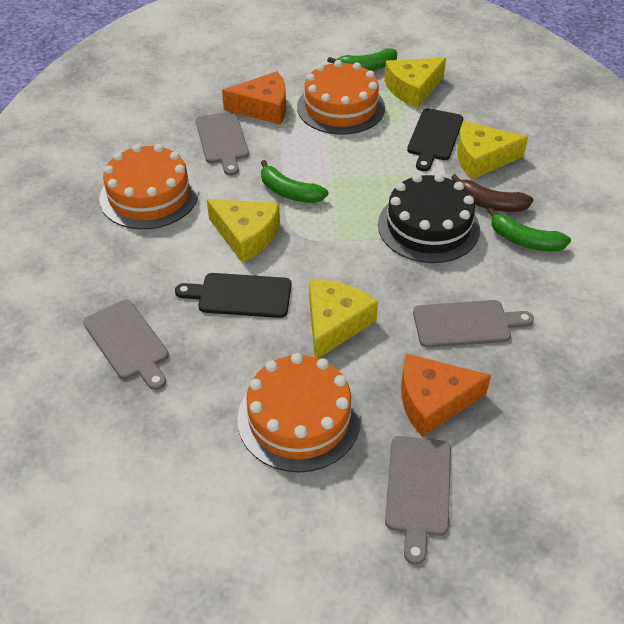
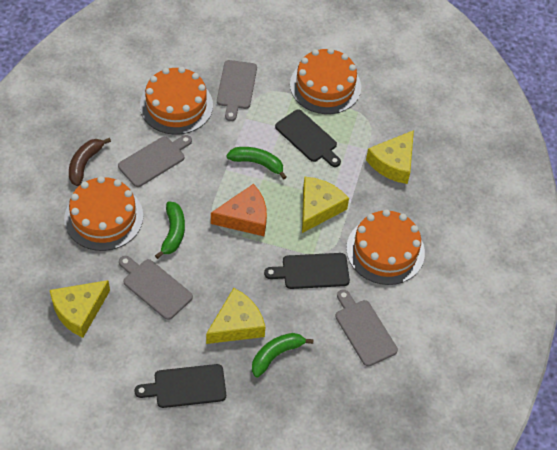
black cake: [378,173,480,263] = 1 -> none = 0
black cutting board: [175,273,291,318] [407,108,463,171] = 2 -> [134,364,226,408] [264,253,350,289] [275,109,341,167] = 3
orange cake: [99,144,198,229] [237,353,361,473] [297,60,385,135] = 3 -> [64,176,143,251] [140,67,213,135] [290,48,361,114] [346,209,425,285] = 4
orange cheese: [222,71,286,125] [401,353,491,437] = 2 -> [211,184,267,236] = 1

